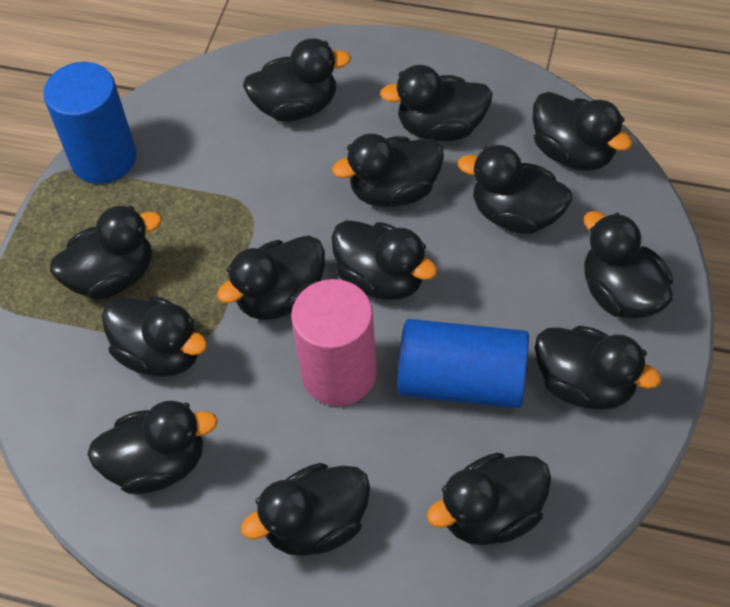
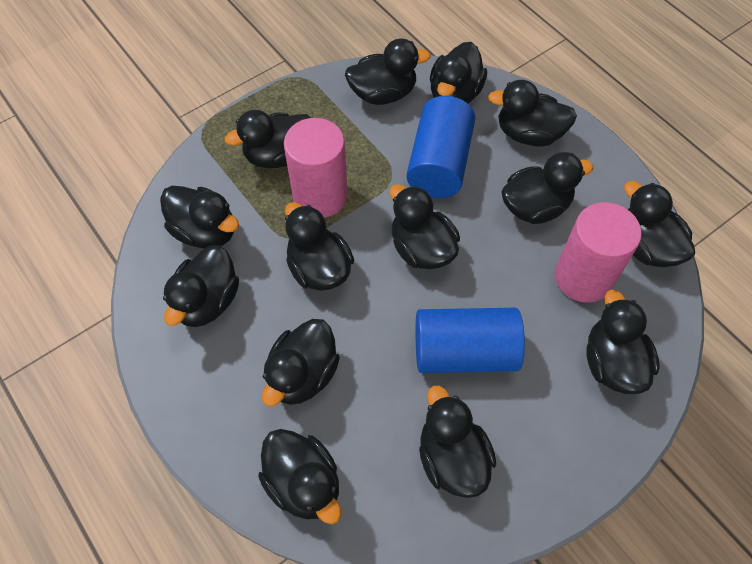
pink cylinder: [291,279,377,406] = 1 -> [284,118,348,218] [555,202,642,303] = 2

